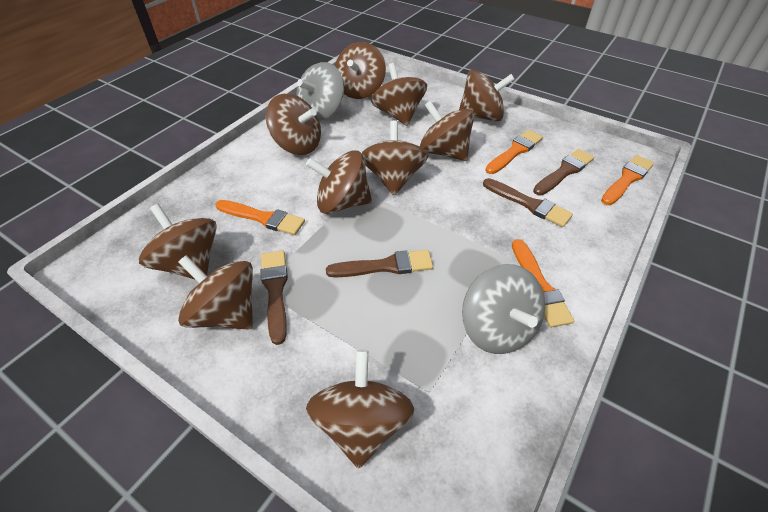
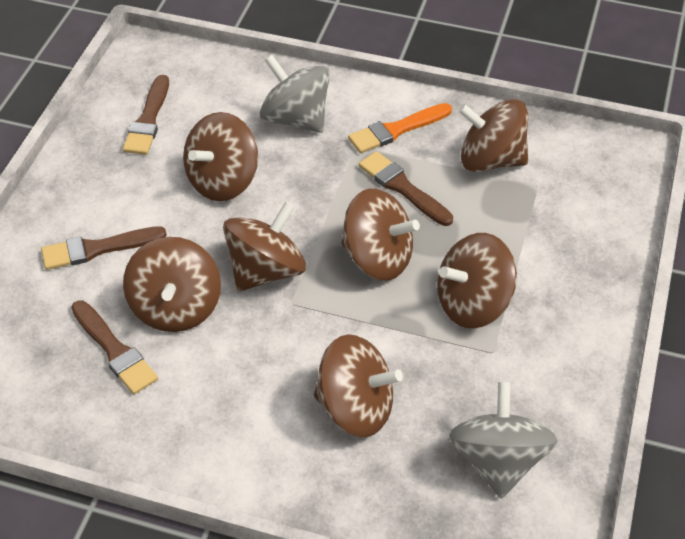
brown spinning top: [139,204,217,279] [178,255,253,330] [266,94,321,155] [306,150,372,214] [306,350,414,468] [335,42,386,99] [362,121,428,195] [371,63,427,126] [420,100,475,161] [459,70,515,122] = 10 -> [123,237,221,332] [183,112,258,201] [223,202,306,292] [314,334,403,437] [341,188,420,281] [437,233,517,328] [458,99,528,172] = 7
orange brush: [215,200,305,235] [486,130,543,174] [512,239,574,328] [601,155,654,205] = 4 -> [348,103,452,153] = 1

